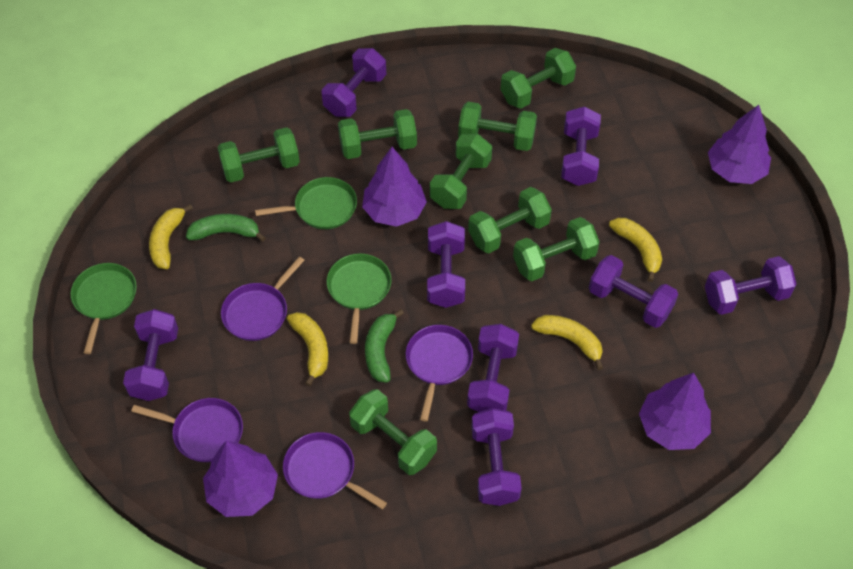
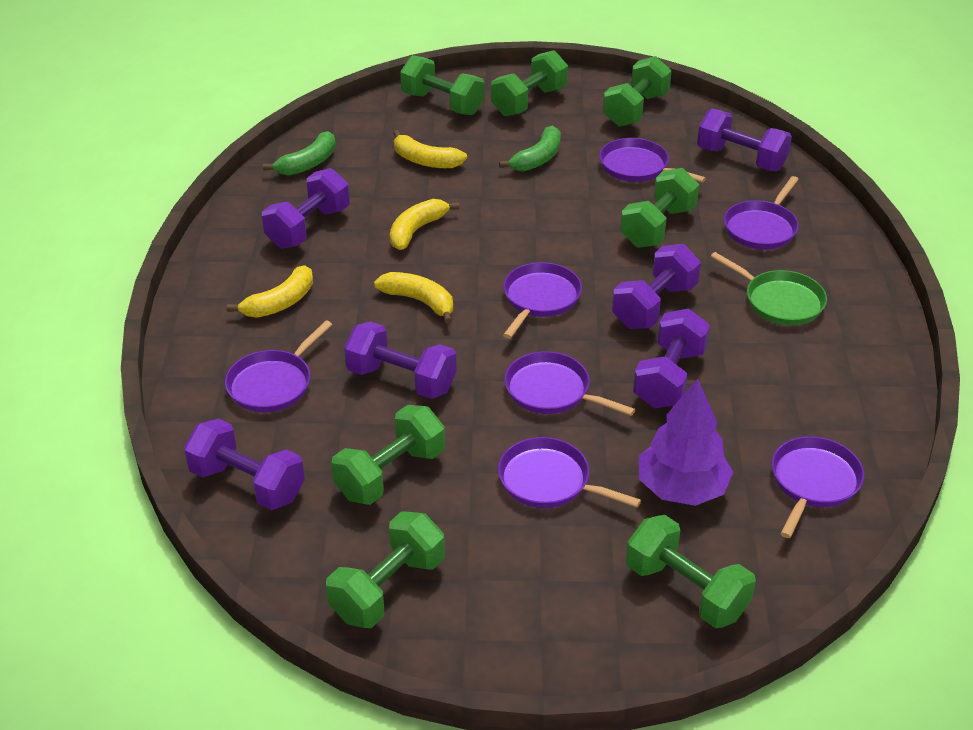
green dumbbell: [217,127,300,183] [338,109,417,159] [349,389,437,475] [430,134,492,209] [458,102,537,151] [468,187,552,253] [500,48,576,109] [513,217,599,281] = 8 -> [326,511,445,628] [331,405,445,505] [400,55,484,115] [491,50,568,116] [603,56,672,127] [620,168,700,248] [626,515,756,628] = 7
green pan: [70,263,137,354] [255,177,357,229] [327,254,391,344] = 3 -> [710,252,827,325] = 1
purple dumbbell: [123,309,178,401] [321,48,386,117] [427,221,465,308] [467,324,519,412] [471,408,522,506] [561,106,601,186] [589,255,678,328] [705,256,796,315] = 8 -> [184,419,305,510] [262,168,350,249] [344,321,457,399] [612,244,701,329] [633,308,710,408] [697,109,792,171] = 6
purple pan: [131,398,243,462] [221,256,305,341] [283,432,387,509] [405,325,473,421] = 4 -> [225,321,332,412] [498,437,641,508] [503,262,582,339] [504,351,635,416] [599,138,706,183] [724,176,799,250] [772,436,864,538] = 7
purple tree: [203,441,278,517] [362,147,427,227] [639,373,711,450] [708,105,771,184] = 4 -> [639,378,733,506] = 1

